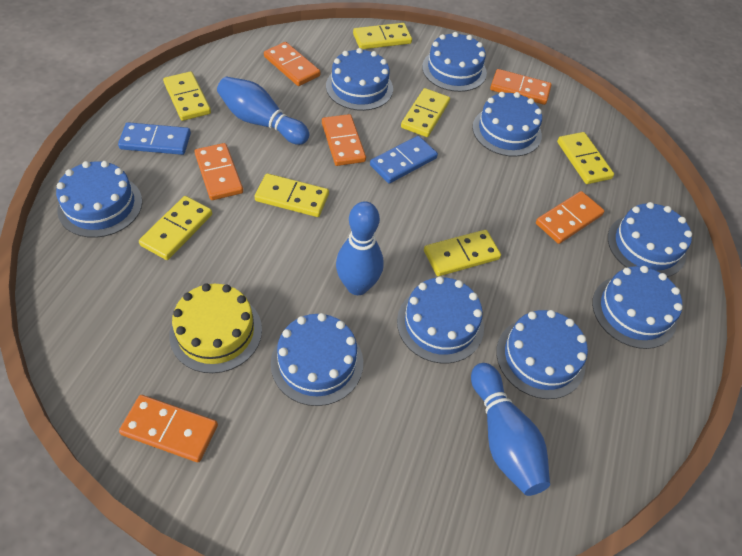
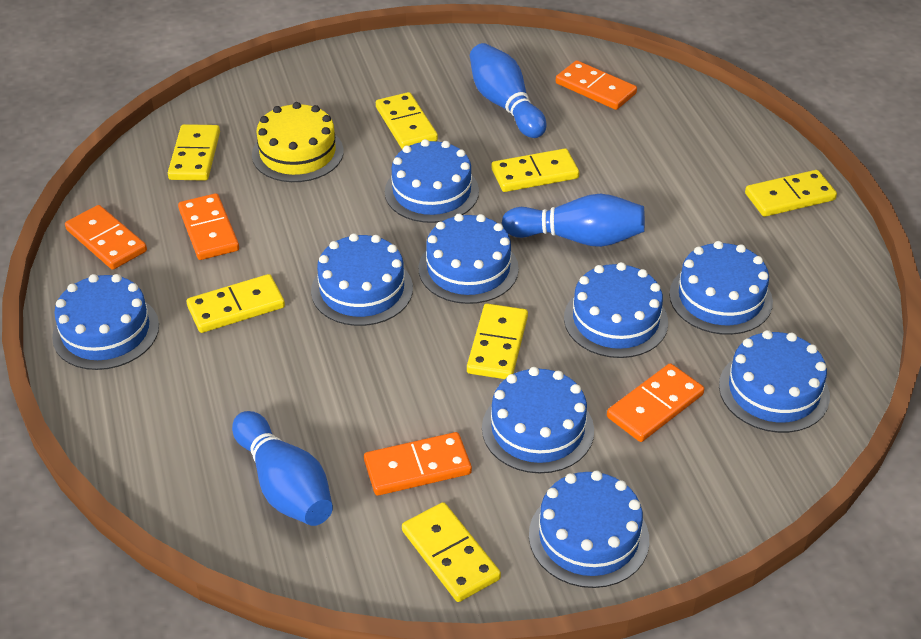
blue domino: [118,122,191,155] [370,136,438,183] = 2 -> none = 0
orange domino: [119,395,218,462] [194,143,243,200] [264,42,320,86] [322,114,366,166] [490,69,552,105] [536,191,605,244] = 6 -> [65,205,147,270] [178,193,239,260] [364,432,472,496] [556,60,637,110] [607,363,704,442] = 5

